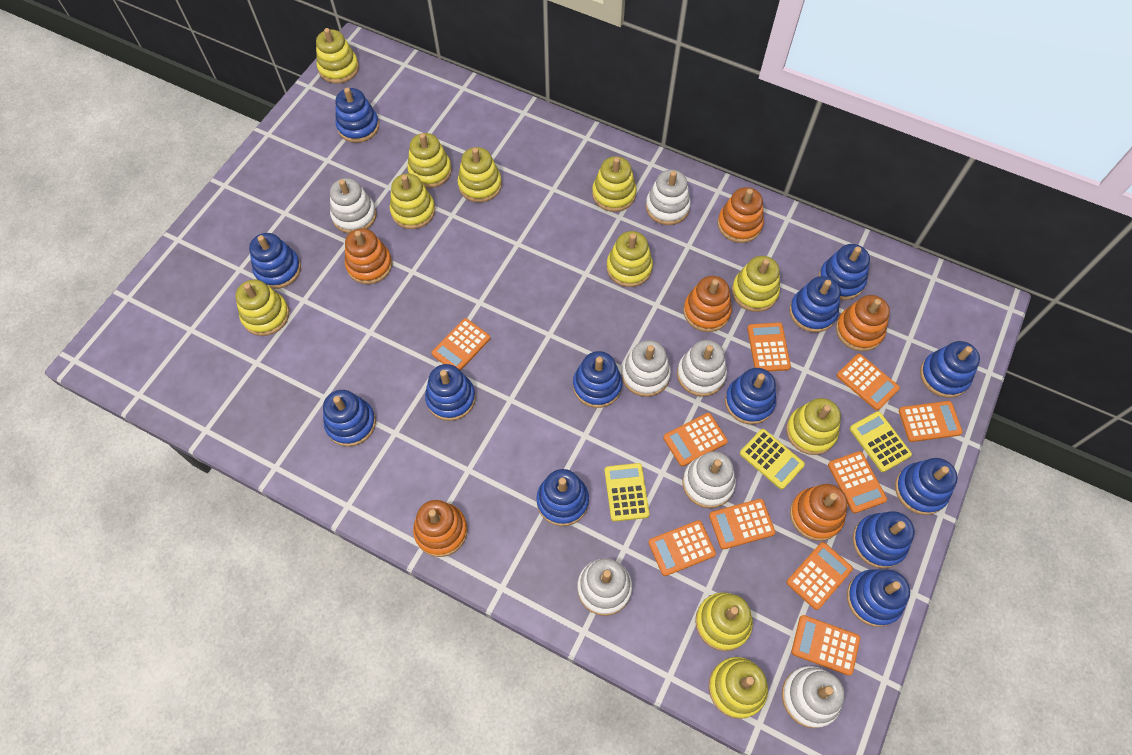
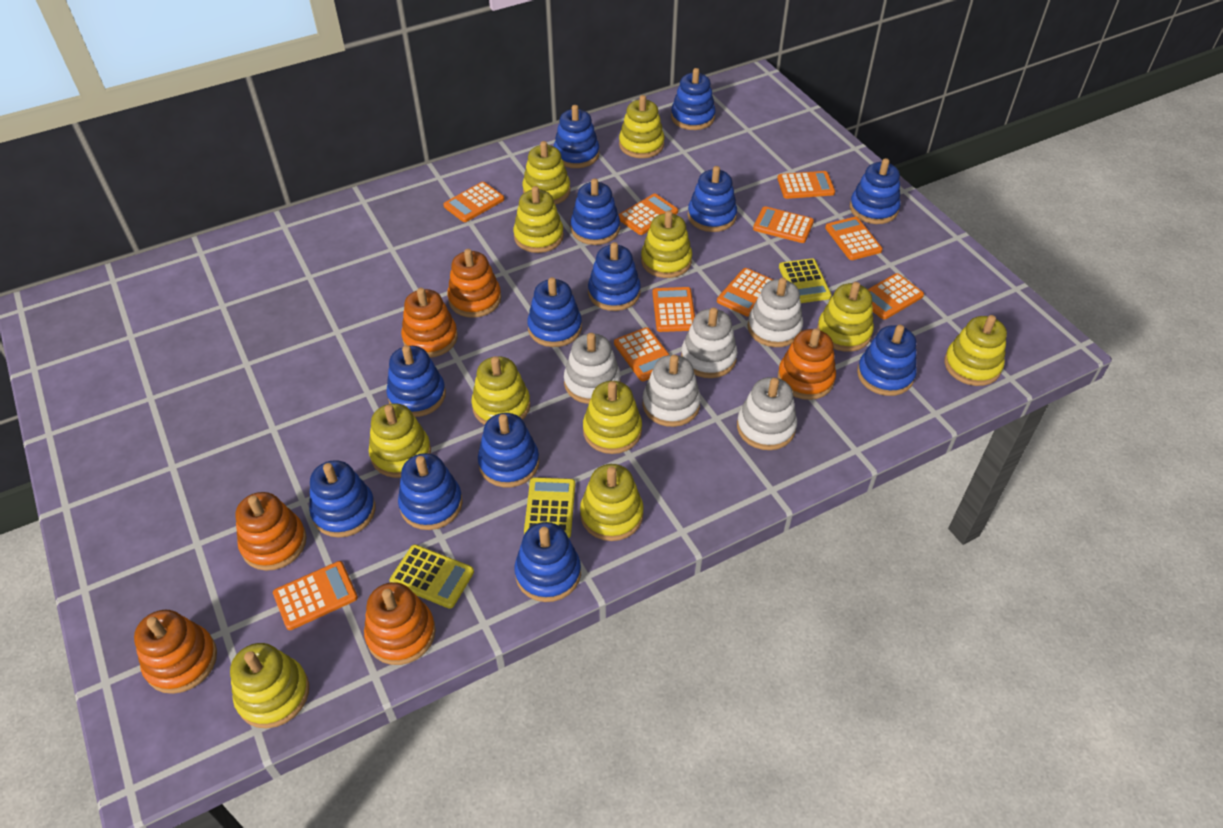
white stacking toy: [330,178,377,234] [577,559,632,616] [621,340,671,397] [646,170,691,225] [677,340,727,397] [682,451,736,508] [782,666,845,728] = 7 -> [564,333,621,404] [642,355,701,427] [681,307,737,378] [737,377,797,450] [748,277,803,347] = 5

